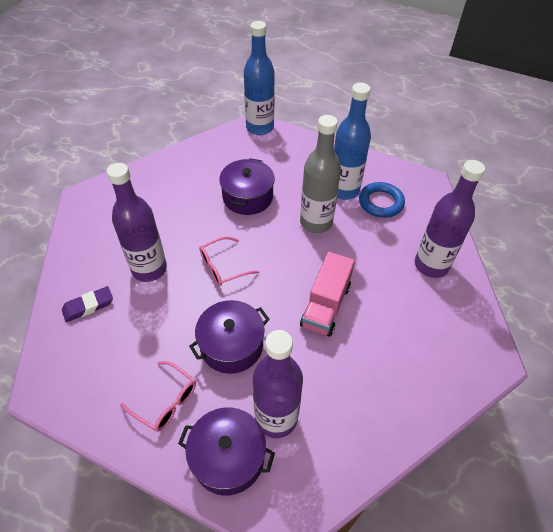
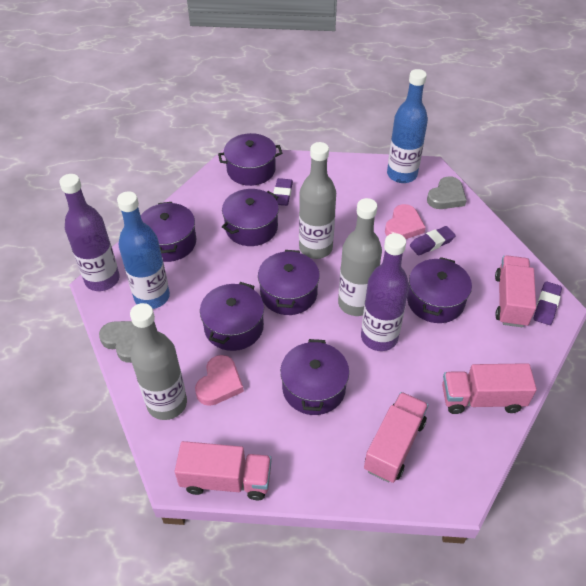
blue ring: [359,182,405,218] = 1 -> none = 0
grey bottle: [300,115,341,233] = 1 -> [130,303,187,420] [299,142,336,259] [338,198,382,316] = 3
grey heart: none = 0 -> [99,321,137,363] [427,176,467,209] = 2
pink glasses: [120,361,196,432] [199,236,260,286] = 2 -> none = 0
pink heart: none = 0 -> [195,355,244,406] [385,204,426,239] = 2
pink truck: [300,252,355,337] = 1 -> [175,441,272,500] [364,392,428,483] [442,363,537,414] [495,255,536,327] = 4
purple bottle: [107,163,167,282] [253,330,303,438] [415,160,485,278] = 3 -> [59,174,120,291] [361,233,409,351] = 2
purple eraser: [62,286,113,322] = 1 -> [273,178,293,206] [410,226,456,256] [534,281,562,325] = 3
purple pot: [178,407,275,495] [189,300,270,374] [219,158,275,215] = 3 -> [141,202,196,262] [200,282,264,351] [218,133,282,186] [222,189,279,246] [258,250,320,315] [280,339,349,415] [407,257,472,323] = 7

